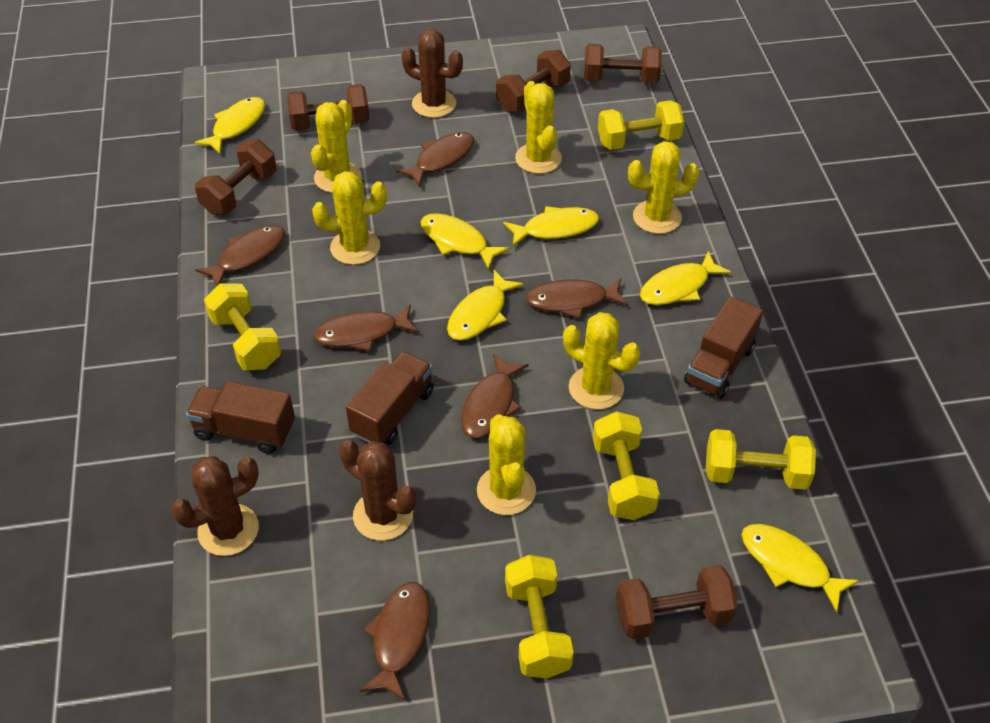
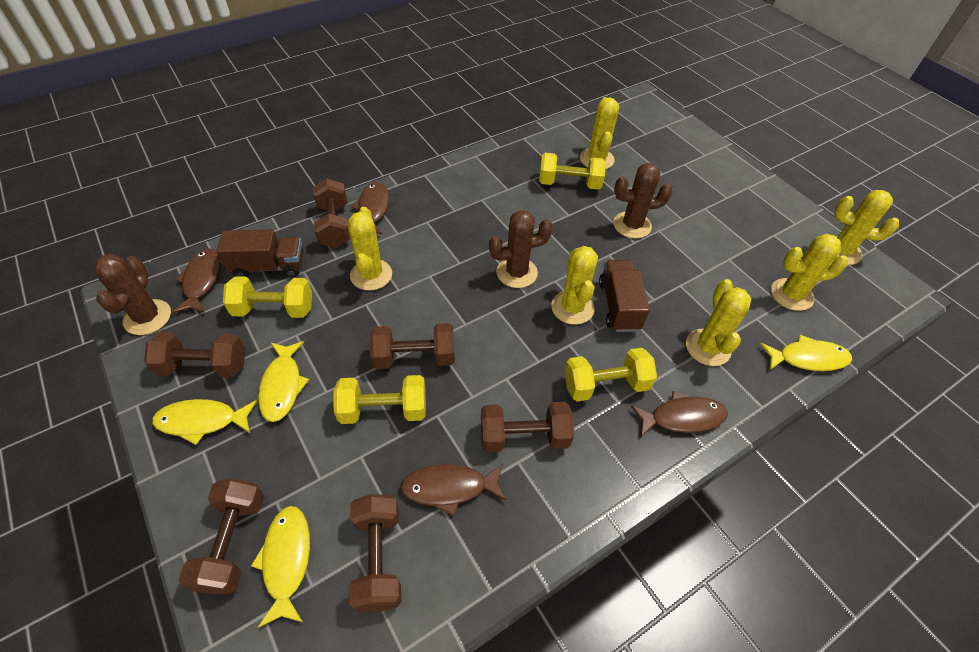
brown dumbbell: [195,140,277,215] [287,84,370,131] [496,50,571,112] [584,44,662,84] [616,565,738,639] = 5 -> [144,332,245,377] [179,478,264,595] [313,179,350,248] [349,494,401,612] [370,323,455,369] [481,402,574,452] = 6
brown fish: [195,225,285,286] [313,305,419,351] [360,582,430,701] [396,132,474,187] [461,354,529,438] [526,278,628,318] = 6 -> [172,248,221,313] [351,182,389,235] [400,464,506,516] [631,391,728,437] = 4
brown truck: [186,382,295,454] [346,352,434,445] [684,296,763,398] = 3 -> [217,229,304,277] [599,260,650,332] = 2
yellow dumbbell: [204,283,281,370] [505,555,574,678] [593,411,660,520] [598,100,684,150] [706,429,816,490] = 5 -> [223,276,312,318] [333,375,426,424] [539,153,606,190] [564,348,657,402] = 4
yellow fish: [194,97,265,154] [421,213,509,270] [447,270,524,341] [503,206,599,247] [640,251,731,305] [741,524,859,612] = 6 -> [152,399,257,445] [251,506,310,628] [258,341,309,422] [760,335,852,371] = 4

